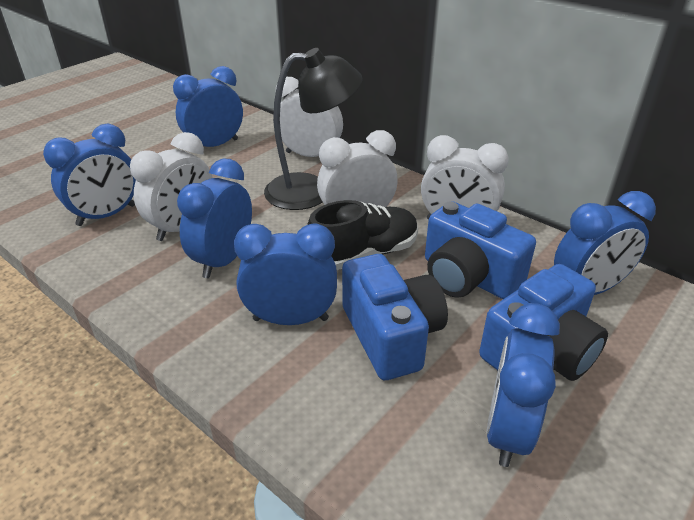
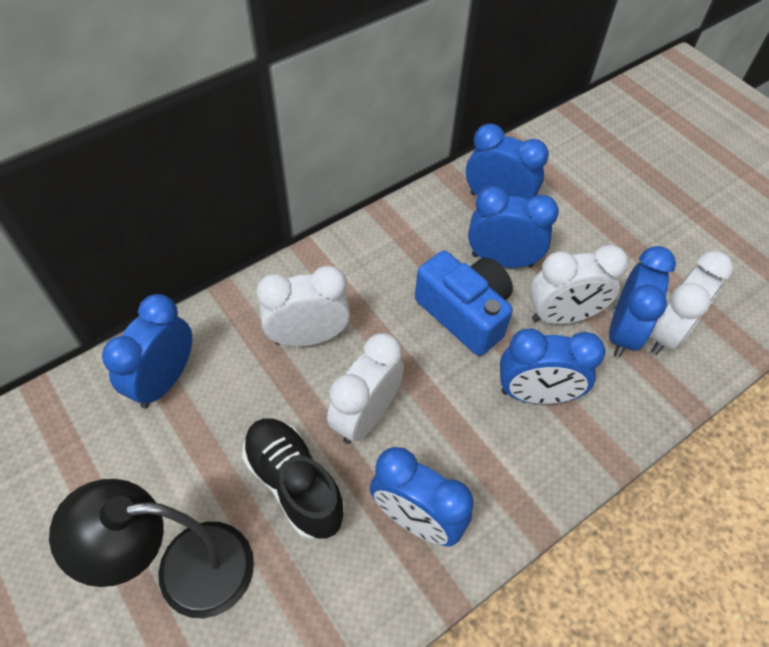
blue camera: [342,254,448,380] [425,201,536,299] [479,264,608,381] = 3 -> [415,251,513,356] = 1

